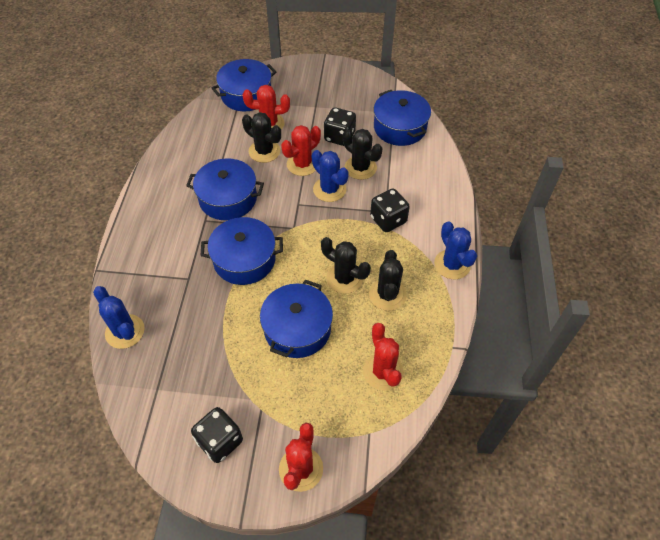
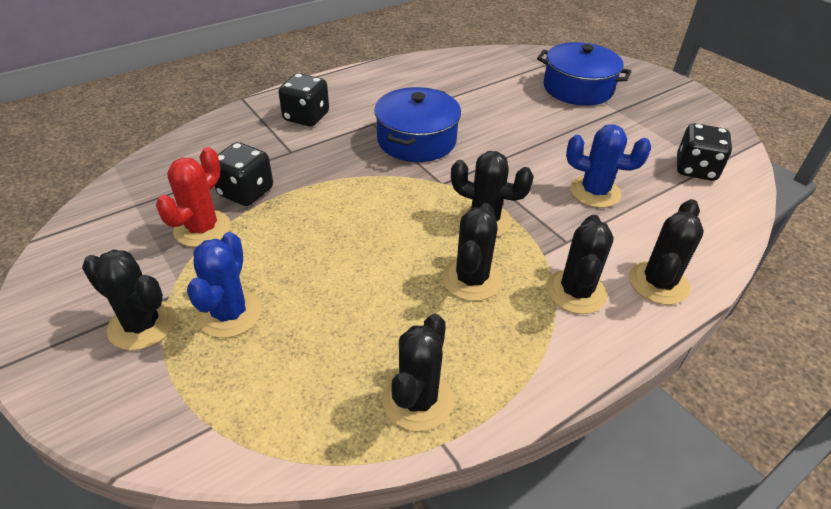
black cactus: [242,112,281,163] [321,237,371,294] [343,129,382,180] [369,250,407,311] = 4 -> [82,249,176,350] [382,314,454,431] [442,203,502,301] [451,151,534,237] [547,215,614,314] [629,199,704,305] = 6
blue cactus: [93,286,145,349] [312,150,349,202] [434,221,477,279] = 3 -> [187,232,262,338] [566,125,651,208] = 2
blue pot: [186,158,264,220] [200,217,283,285] [212,59,276,111] [260,280,333,358] [374,90,431,146] = 5 -> [374,87,461,162] [537,42,632,106] = 2
red cactus: [243,85,290,130] [279,423,323,492] [281,125,321,176] [363,323,404,390] = 4 -> [156,147,231,247] = 1

